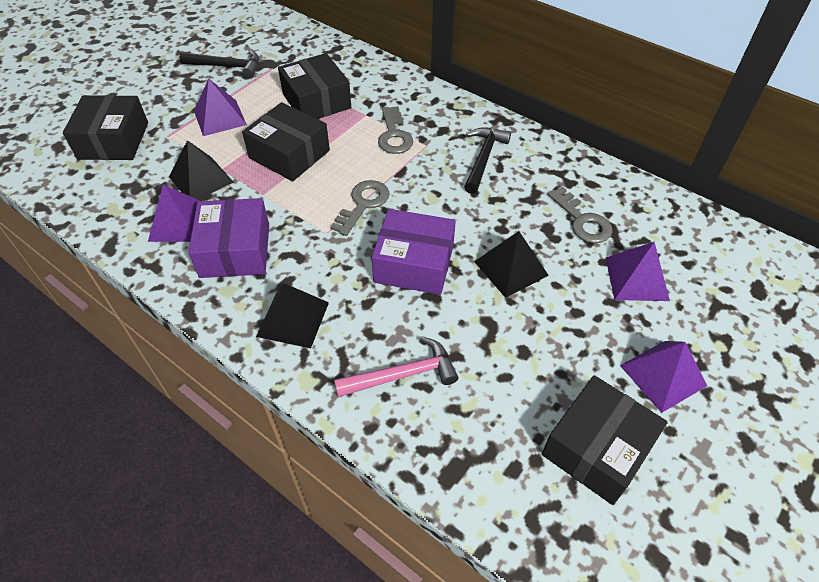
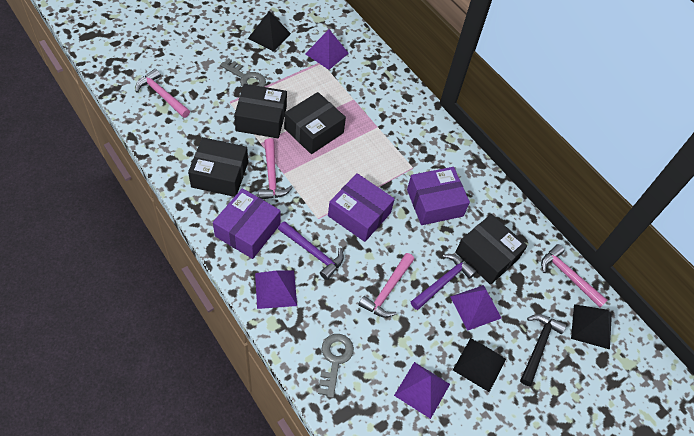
black hammer: [179,50,259,78] [464,128,511,194] = 2 -> [520,314,567,386] = 1
grey key: [330,180,389,236] [378,106,413,154] [547,186,613,243] = 3 -> [220,58,266,87] [318,334,354,398] = 2
pink hammer: [334,336,459,397] = 1 -> [136,69,190,118] [258,138,293,199] [358,253,414,318] [541,244,608,308] = 4
purple box: [188,198,269,278] [372,209,456,295] = 2 -> [213,188,281,259] [328,173,395,242] [407,167,470,225] = 3
purple hammer: none = 0 -> [278,221,344,280] [411,254,477,310] = 2

